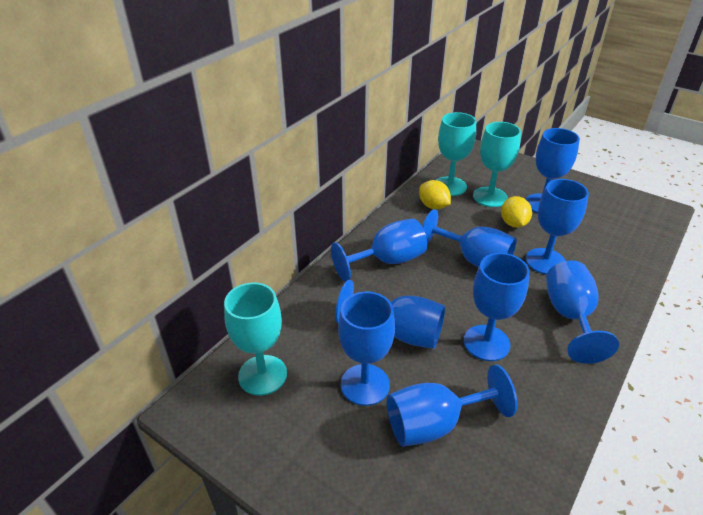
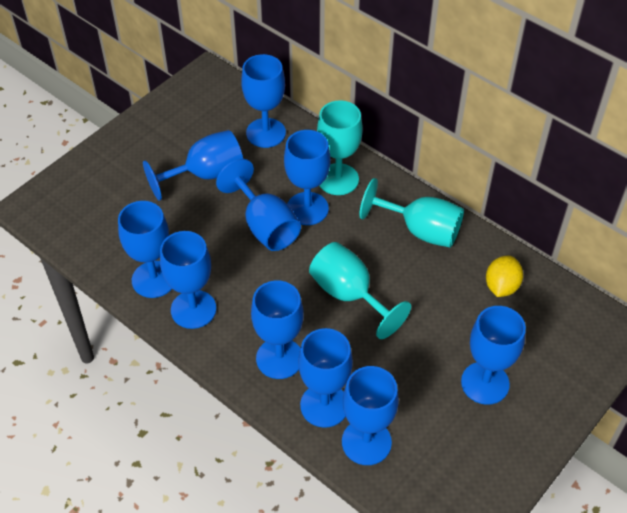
blue goblet: [331,218,427,282] [335,280,445,349] [338,291,395,406] [387,364,517,446] [422,209,517,267] [464,253,530,361] [526,128,580,213] [526,179,589,275] [546,260,619,364] = 9 -> [118,201,172,298] [143,130,243,201] [160,231,216,329] [216,159,301,251] [241,54,286,148] [251,281,303,379] [284,130,331,225] [298,328,353,428] [342,366,399,465] [461,306,526,405] = 10
yellow lemon: [419,180,451,209] [501,196,532,228] = 2 -> [486,256,523,297] = 1

